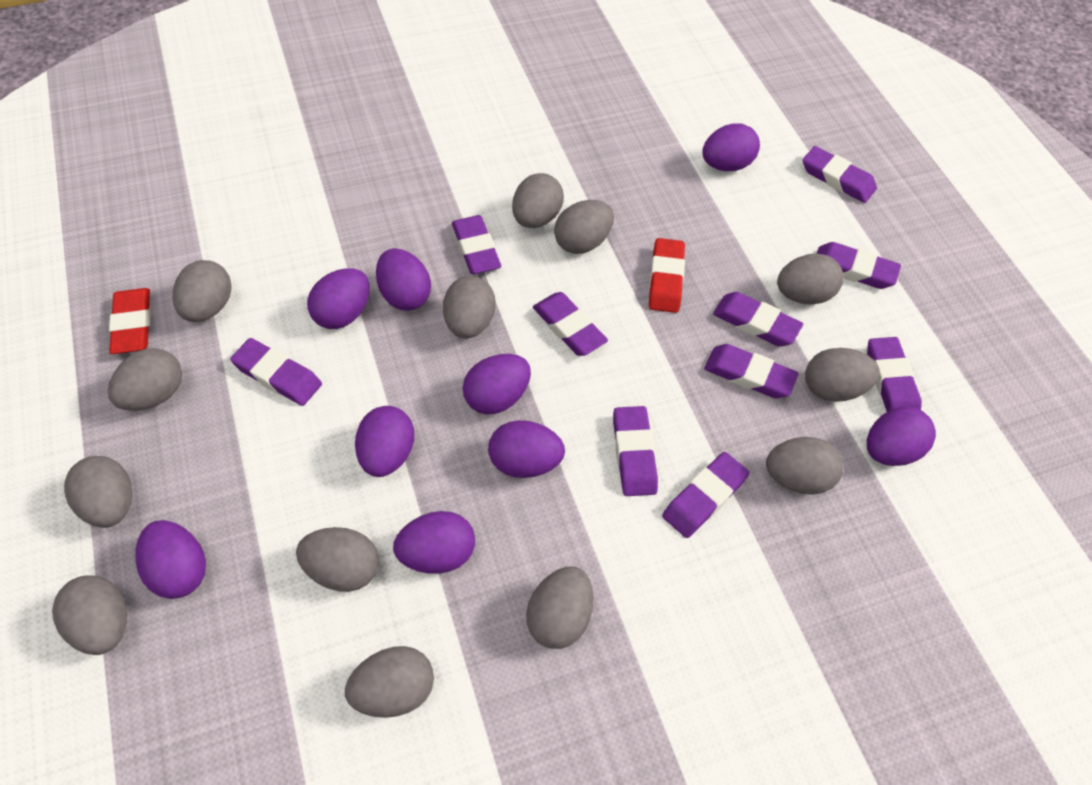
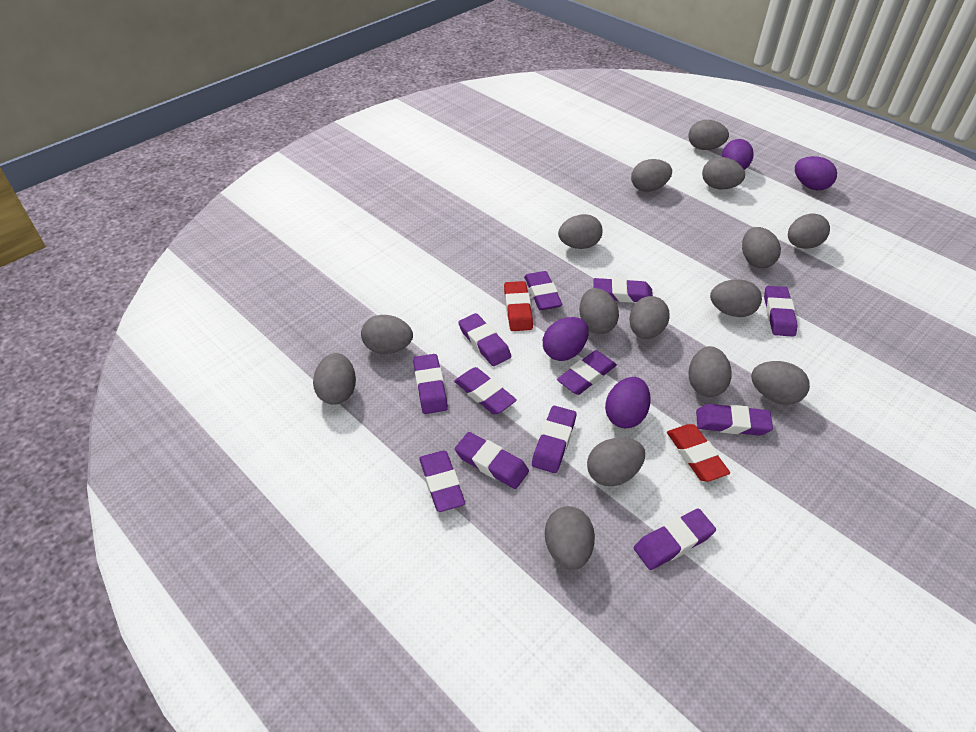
grey egg: [52,575,127,655] [64,456,132,528] [108,348,182,411] [173,260,232,322] [296,527,379,592] [345,646,434,718] [443,276,496,339] [512,173,564,228] [526,566,593,649] [554,200,614,254] [766,437,844,495] [777,253,844,305] [805,348,880,402] = 13 -> [313,353,356,405] [361,315,413,354] [545,506,595,570] [558,214,603,249] [579,288,619,334] [587,437,645,486] [629,296,670,339] [631,159,672,192] [689,120,729,150] [689,346,732,397] [702,157,745,189] [710,279,762,317] [742,227,781,268] [751,361,810,405] [788,214,830,249] = 15
purple egg: [136,520,206,599] [307,268,370,329] [355,406,414,477] [376,248,431,311] [393,511,475,574] [463,354,531,414] [488,420,565,478] [702,123,760,171] [867,407,936,466] = 9 -> [543,317,589,361] [605,377,651,428] [722,139,753,170] [795,156,837,190] = 4
purple eraser: [230,338,322,406] [452,215,501,274] [533,292,608,356] [613,406,658,496] [662,452,749,538] [704,344,799,399] [713,292,803,347] [803,146,877,203] [817,242,901,289] [867,337,922,412] = 10 -> [413,354,448,414] [419,451,465,512] [454,367,517,415] [455,432,529,489] [458,313,511,366] [524,271,563,310] [532,406,576,473] [557,350,617,395] [594,278,653,303] [634,508,716,570] [696,404,773,436] [764,286,798,337] = 12

